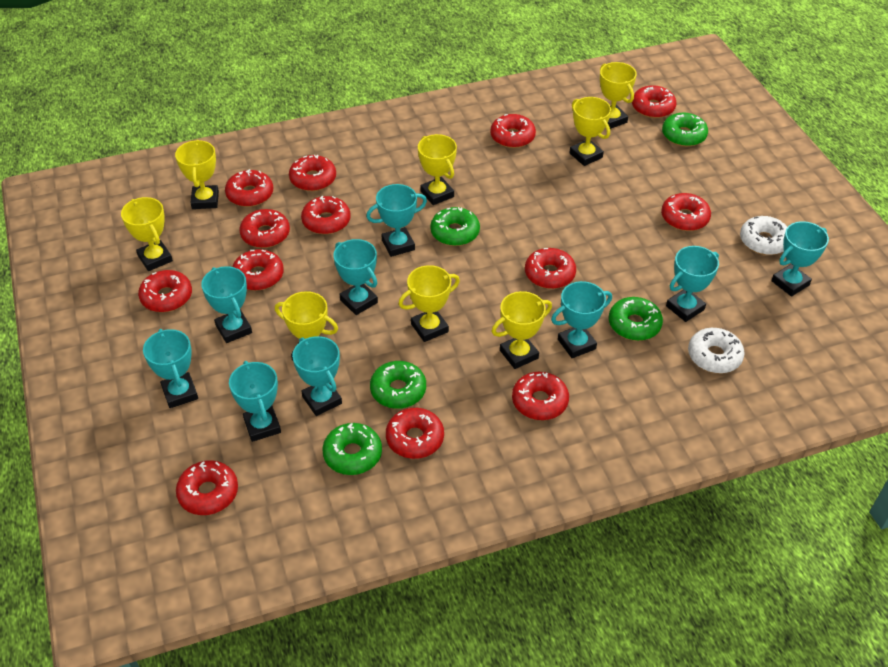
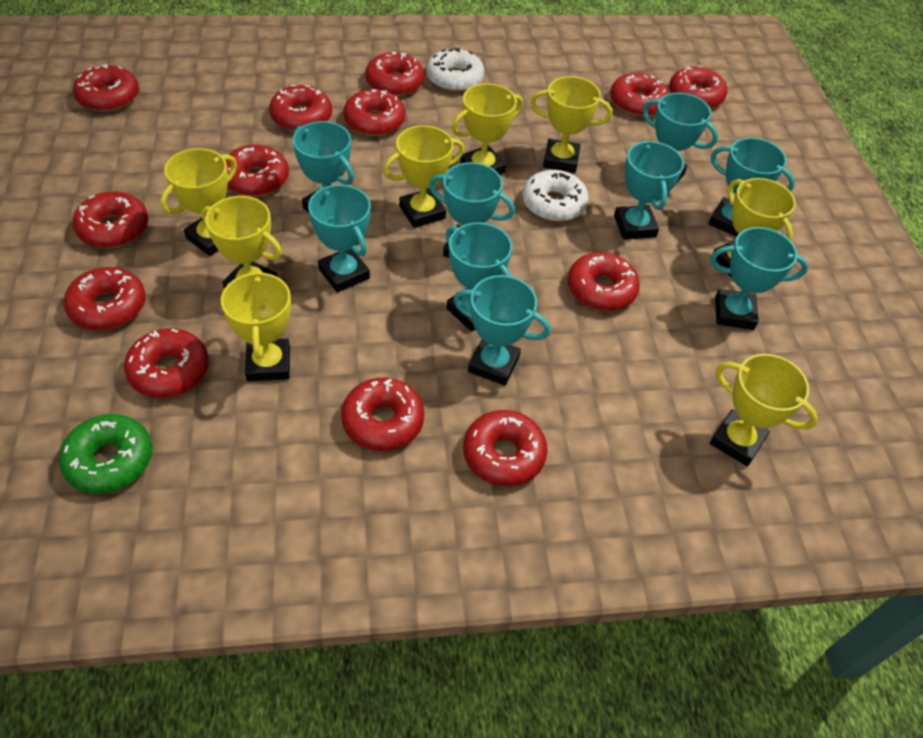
green donut: [322,423,382,475] [370,361,426,409] [430,207,480,246] [609,297,663,341] [662,113,708,147] = 5 -> [59,414,152,494] = 1

